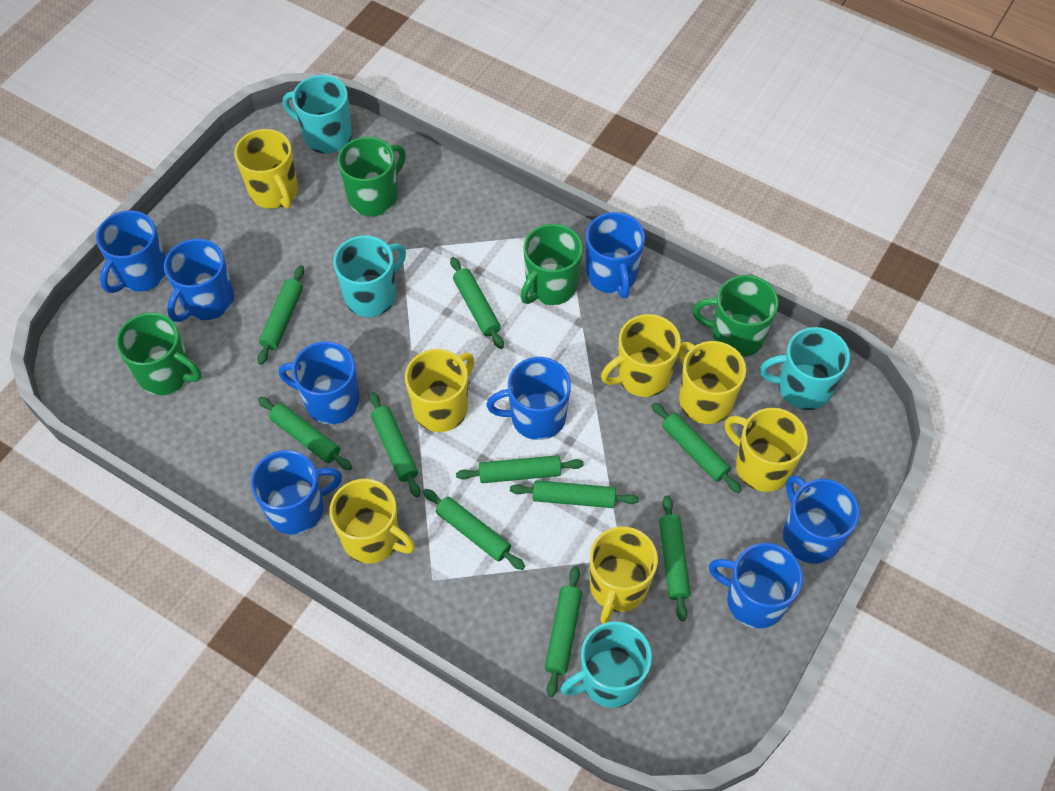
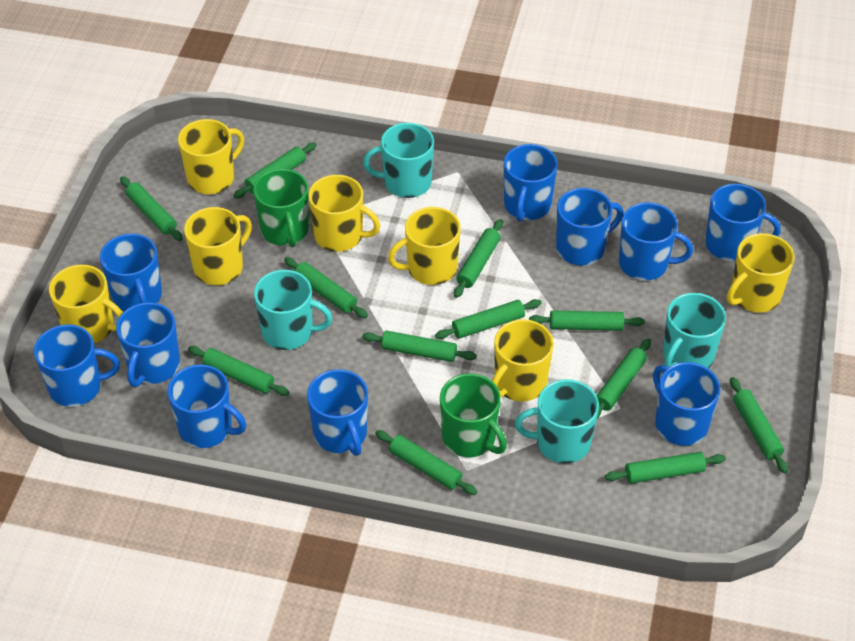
blue mug: [96,210,166,293] [164,239,234,322] [251,450,342,535] [279,341,360,425] [486,357,571,440] [586,212,645,298] [709,543,803,629] [783,475,860,564] = 8 -> [34,324,120,407] [100,234,162,311] [116,302,180,387] [168,364,246,448] [307,369,368,456] [504,144,558,221] [556,188,623,265] [619,202,693,281] [653,362,720,446] [705,184,781,261] = 10
green mug: [116,312,201,395] [338,137,406,216] [520,224,583,305] [693,275,779,357] = 4 -> [253,169,309,247] [440,373,507,457] = 2
green rolling pin: [257,265,304,365] [258,397,352,470] [369,392,420,497] [423,489,525,570] [450,257,504,349] [456,455,584,483] [510,480,639,508] [545,566,582,697] [652,402,742,493] [659,495,691,621] = 10 -> [120,176,183,241] [188,346,289,396] [234,142,317,199] [284,257,368,318] [362,331,477,362] [375,430,477,495] [435,299,542,339] [454,219,503,298] [529,310,645,331] [597,339,651,419] [605,452,726,483] [730,377,788,473] = 12

